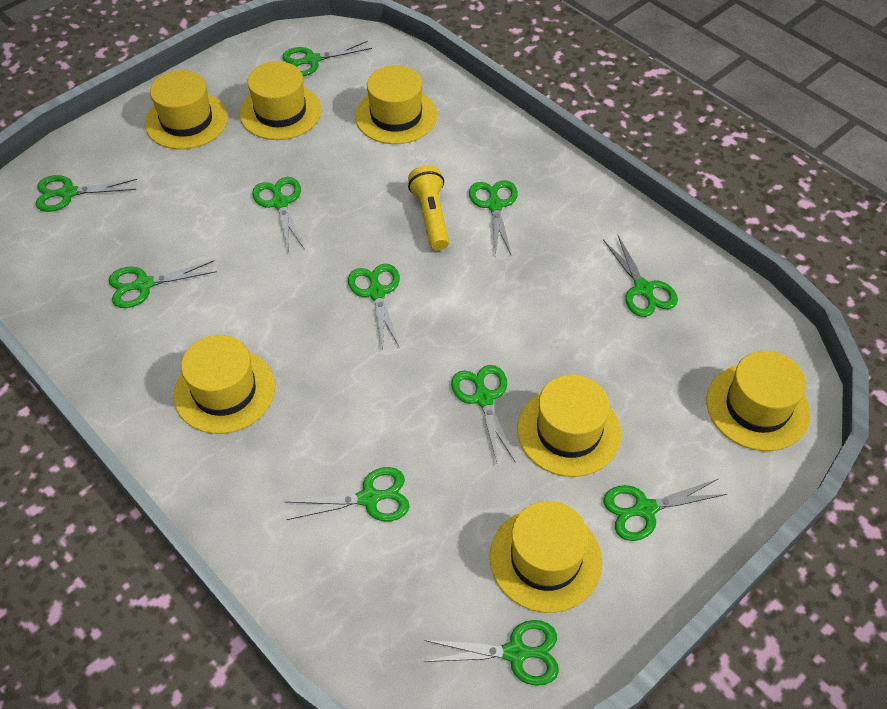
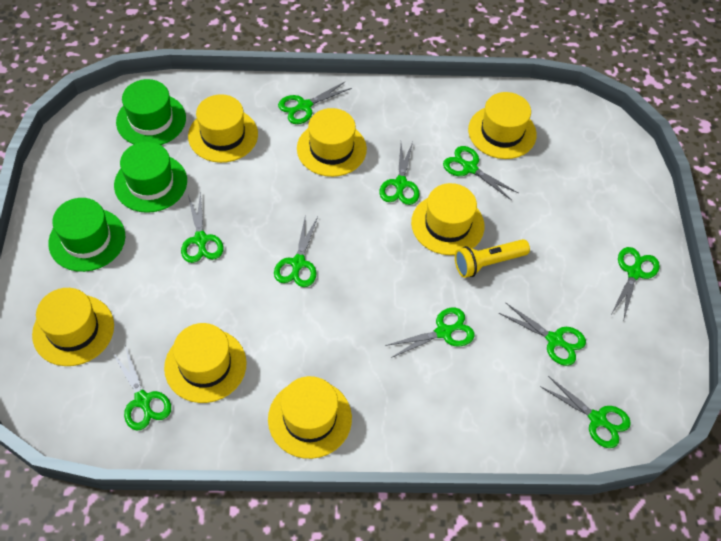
green hat: none = 0 -> [48,198,125,272] [114,142,187,213] [116,79,186,145] = 3
green scissors: [35,175,137,212] [109,260,217,308] [252,177,305,252] [282,41,372,76] [285,467,410,521] [348,264,400,349] [424,620,559,686] [451,365,515,466] [469,180,518,256] [603,234,678,317] [604,479,727,541] = 11 -> [113,345,171,431] [181,191,224,263] [274,217,318,287] [278,81,352,124] [379,142,420,205] [385,308,475,358] [443,146,518,200] [499,303,586,366] [540,376,631,448] [612,247,660,319] = 10

